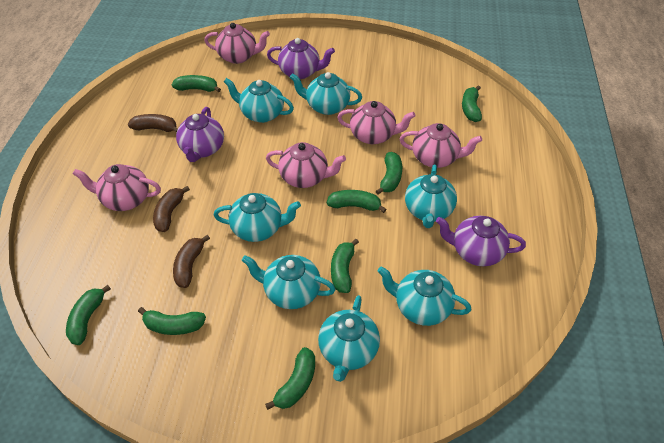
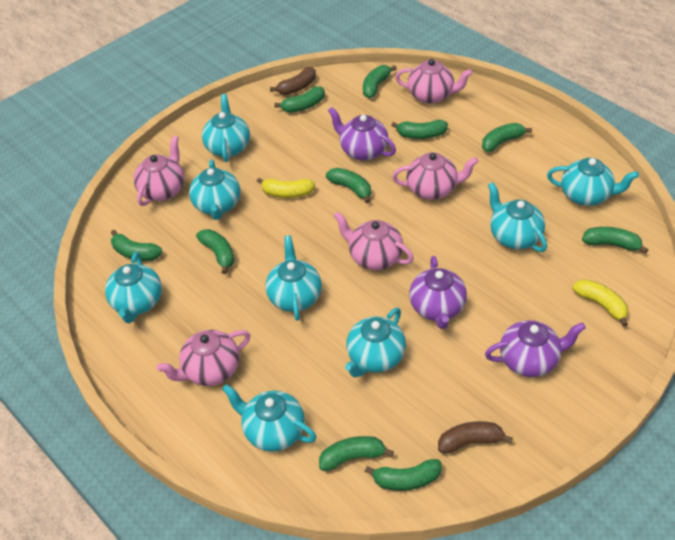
brown banana: [128,114,178,133] [153,186,190,232] [173,235,210,288] = 3 -> [270,67,316,95] [438,421,513,454] = 2
green banana: [66,285,111,345] [138,307,206,335] [172,75,221,92] [265,347,315,410] [327,190,387,213] [331,239,359,293] [376,152,402,195] [462,85,482,122] = 8 -> [111,230,163,261] [196,229,235,274] [274,86,325,113] [319,436,394,471] [326,168,371,203] [363,65,397,98] [365,459,442,491] [391,120,448,139] [482,123,532,152] [582,227,648,254] = 10
turquoise teapot: [213,193,301,242] [224,78,294,123] [242,255,335,309] [290,72,362,115] [318,295,380,382] [378,266,471,326] [405,165,457,228] = 7 -> [105,252,162,323] [189,159,240,220] [202,94,250,162] [222,384,317,452] [265,235,322,321] [345,308,406,377] [488,182,547,252] [547,158,639,206] = 8
yellow banana: none = 0 -> [257,178,315,198] [572,279,628,326] = 2

